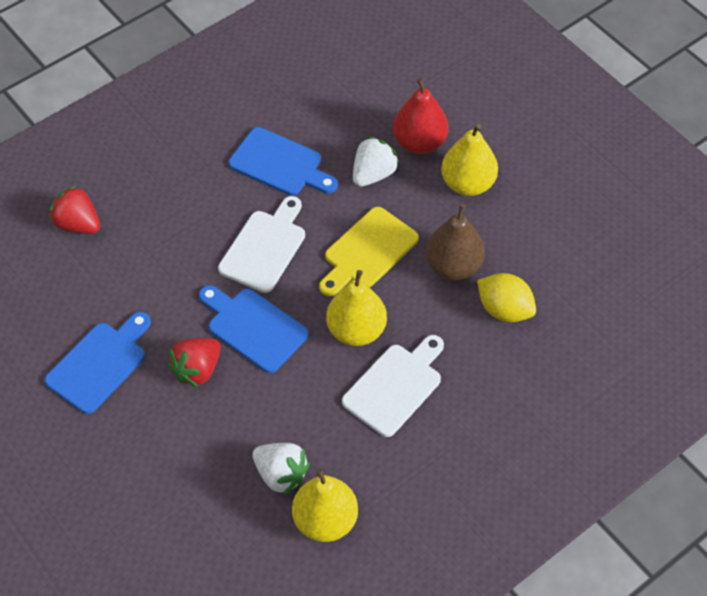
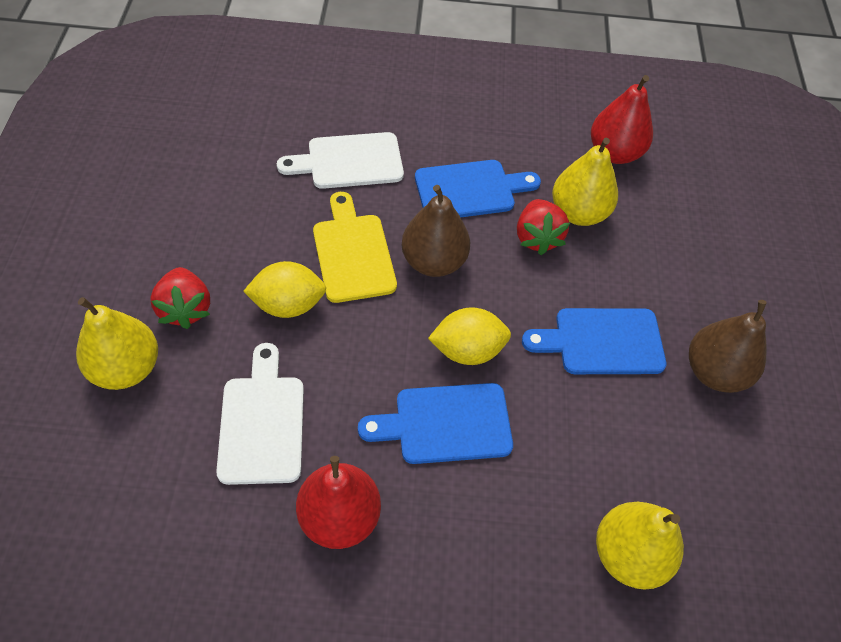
brown pear: [426,204,485,280] = 1 -> [401,185,470,277] [689,300,767,393] = 2
red pear: [393,78,449,154] = 1 -> [296,456,381,549] [591,75,653,164] = 2
white strawberry: [252,443,310,496] [353,136,400,187] = 2 -> none = 0
yellow lemon: [477,273,536,322] = 1 -> [243,261,326,318] [428,308,511,365] = 2

